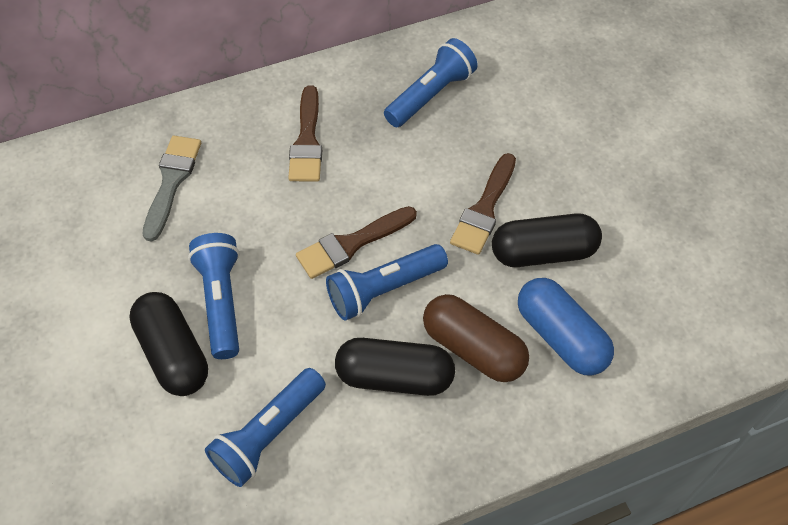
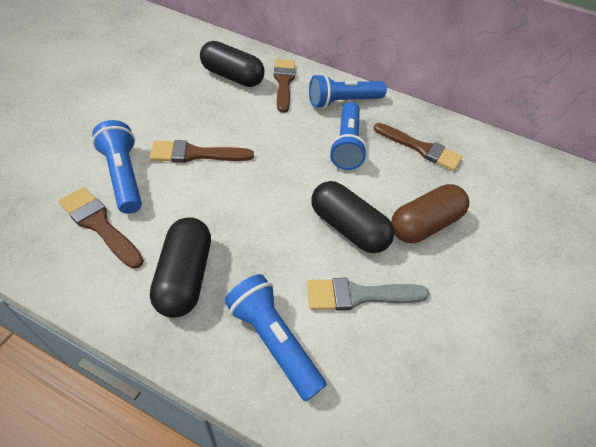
blue capsule: [518,278,614,375] = 1 -> none = 0
brown brush: [288,85,322,182] [296,206,417,279] [450,153,516,255] = 3 -> [59,187,144,269] [150,140,254,163] [274,59,295,113] [374,123,462,171] = 4

